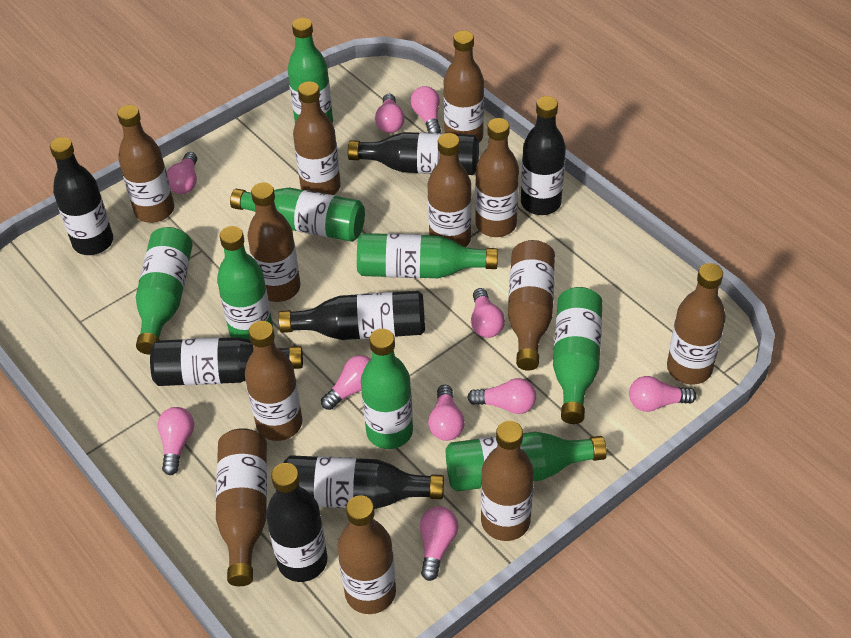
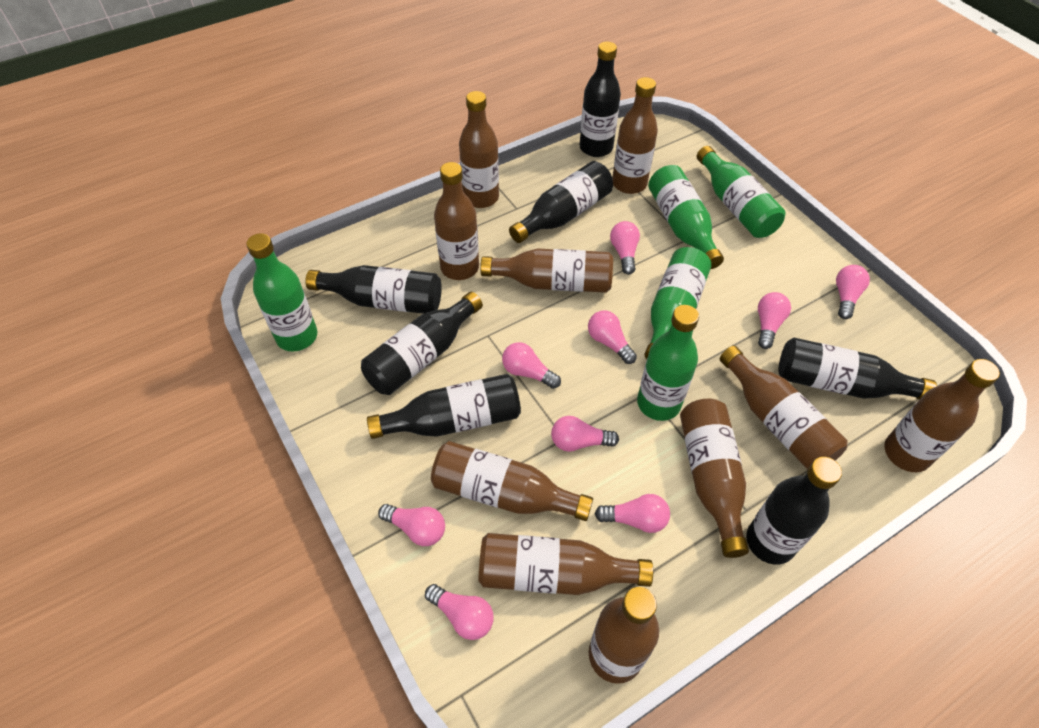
brown bottle: [117,105,174,223] [216,428,267,586] [245,321,302,441] [248,183,300,302] [293,81,341,195] [337,495,396,614] [428,133,472,247] [443,31,484,142] [475,118,519,237] [481,421,534,541] [508,240,555,371] [667,263,726,385] = 12 -> [431,441,593,521] [434,162,479,280] [459,91,499,208] [479,533,653,595] [480,249,613,293] [589,587,659,684] [612,77,658,194] [680,399,749,558] [720,346,847,470] [884,359,1000,472] = 10
green bottle: [136,227,193,354] [217,226,273,340] [230,188,365,242] [288,18,333,123] [357,233,498,278] [361,329,413,449] [446,432,607,491] [553,287,603,424] = 8 -> [246,233,317,351] [637,305,699,421] [645,247,711,359] [648,165,724,269] [697,146,786,238] = 5
pink light bulb: [157,407,194,475] [167,152,197,194] [321,355,371,410] [375,94,404,133] [410,86,441,133] [420,506,459,581] [428,385,465,441] [467,378,536,414] [471,288,505,338] [629,376,697,412] = 10 -> [378,504,445,546] [425,584,494,640] [502,342,561,389] [551,416,619,452] [588,310,637,364] [595,494,670,533] [610,221,640,275] [758,292,791,349] [836,265,870,319] = 9

